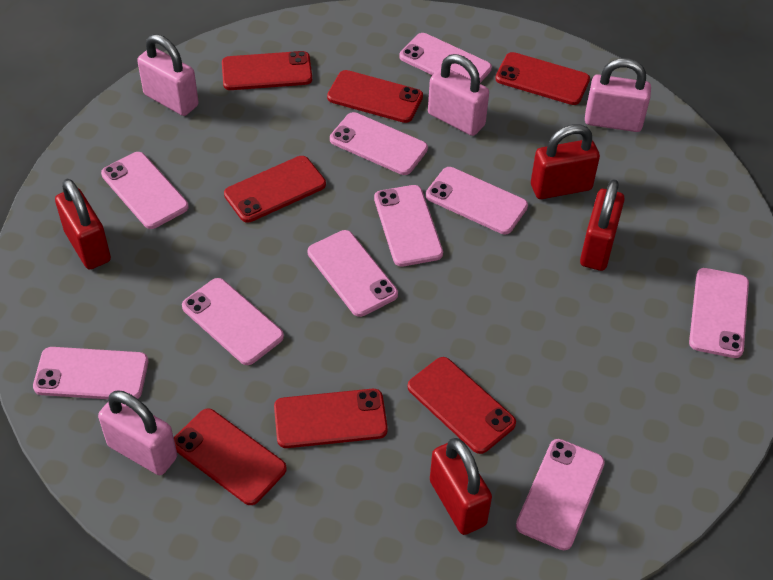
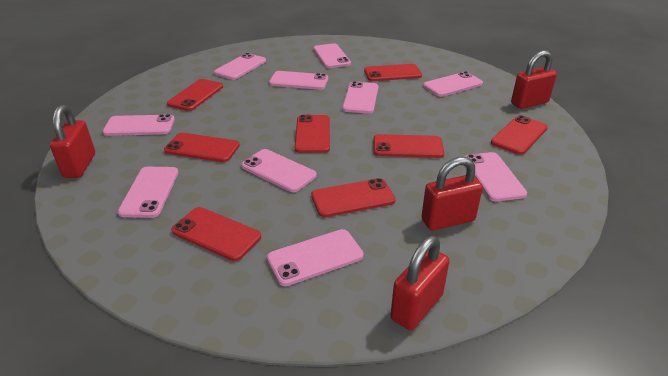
pink padlock: [98,390,177,475] [137,34,199,116] [428,54,489,136] [585,58,651,132] = 4 -> none = 0
red phone: [174,408,287,505] [222,51,312,90] [224,156,326,222] [274,389,388,448] [327,70,423,123] [407,357,516,454] [495,52,590,105] = 7 -> [164,133,240,162] [167,79,223,111] [171,207,261,261] [295,115,330,153] [311,178,396,217] [364,64,422,81] [374,134,444,158] [491,115,548,155] = 8

